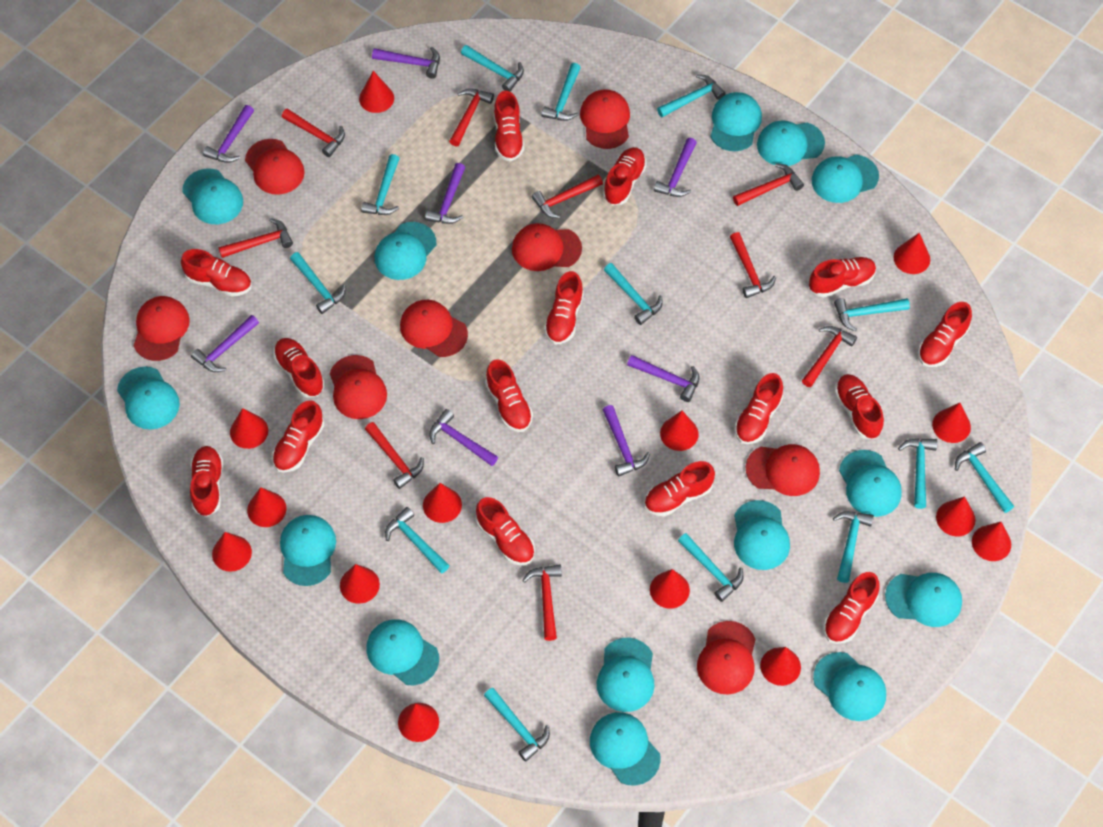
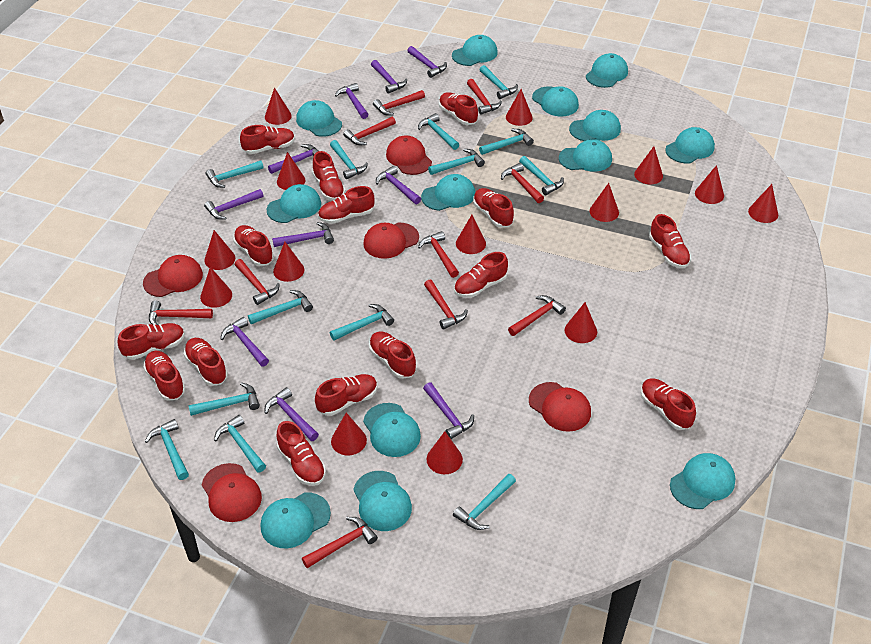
purple hammer: [191,315,259,372] [203,105,254,163] [372,47,440,79] [425,163,465,224] [429,409,498,466] [603,405,650,477] [627,355,699,402] [654,138,697,197] = 8 -> [204,189,263,220] [221,317,269,367] [265,387,319,441] [268,144,318,174] [272,222,334,247] [335,83,369,119] [371,60,407,94] [376,166,421,204] [407,46,447,78] [423,382,474,439] = 10
red cap: [133,296,190,361] [245,139,305,195] [330,355,387,419] [400,300,468,357] [512,223,582,271] [580,89,630,149] [697,621,756,695] [745,444,820,496] = 8 -> [143,255,203,297] [202,463,262,522] [363,223,419,259] [386,136,432,175] [529,382,591,432] = 5
red hammer: [218,218,293,258] [282,109,345,157] [365,422,424,489] [449,88,494,146] [522,565,562,641] [532,175,603,218] [730,232,776,298] [733,163,804,206] [802,326,857,387] = 9 -> [149,300,213,325] [235,259,280,305] [302,517,378,568] [343,116,396,145] [373,90,425,115] [418,231,459,278] [424,280,468,330] [467,79,502,115] [501,163,544,203] [508,295,566,336] = 10
turquoise cap: [117,367,180,429] [182,169,243,224] [280,515,336,586] [366,619,439,685] [375,222,436,280] [590,712,661,786] [597,638,654,712] [710,92,762,151] [734,500,790,570] [757,120,825,166] [812,154,879,203] [813,652,886,721] [839,450,902,517] [885,573,962,627] = 14 -> [260,492,331,548] [267,184,321,223] [296,100,342,137] [353,471,412,531] [363,403,421,457] [421,174,475,211] [452,35,498,66] [532,86,579,116] [559,139,612,172] [569,110,621,141] [586,53,628,88] [665,127,715,164] [670,453,735,509] = 13

